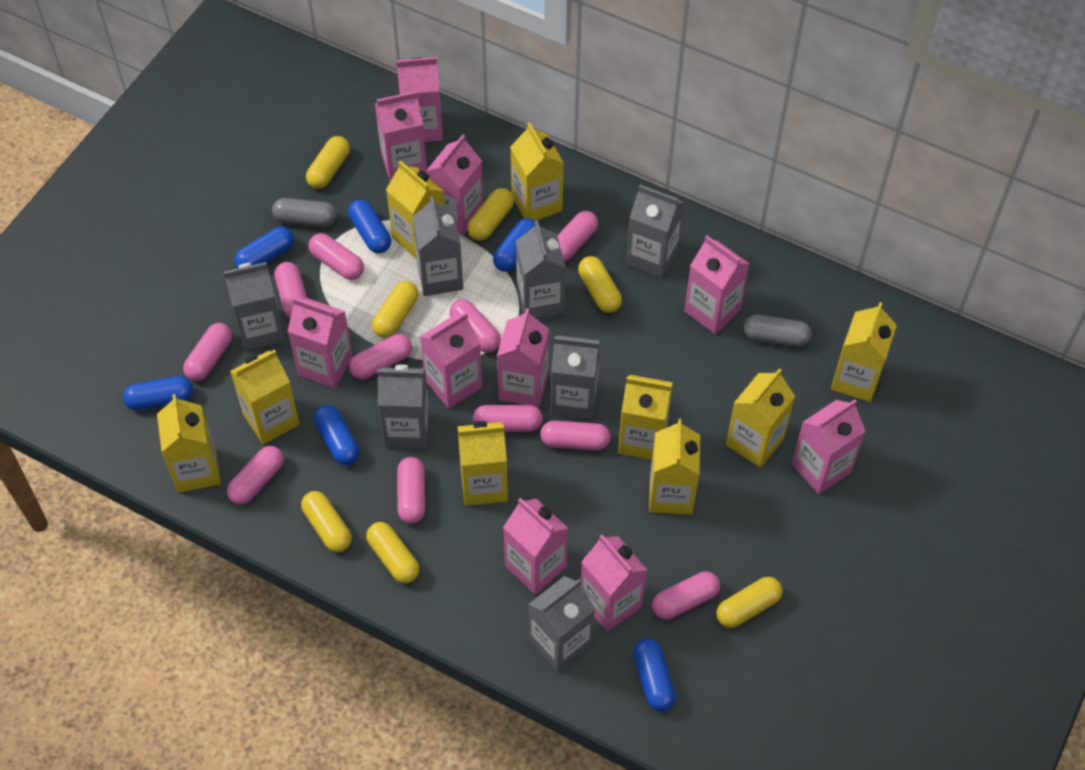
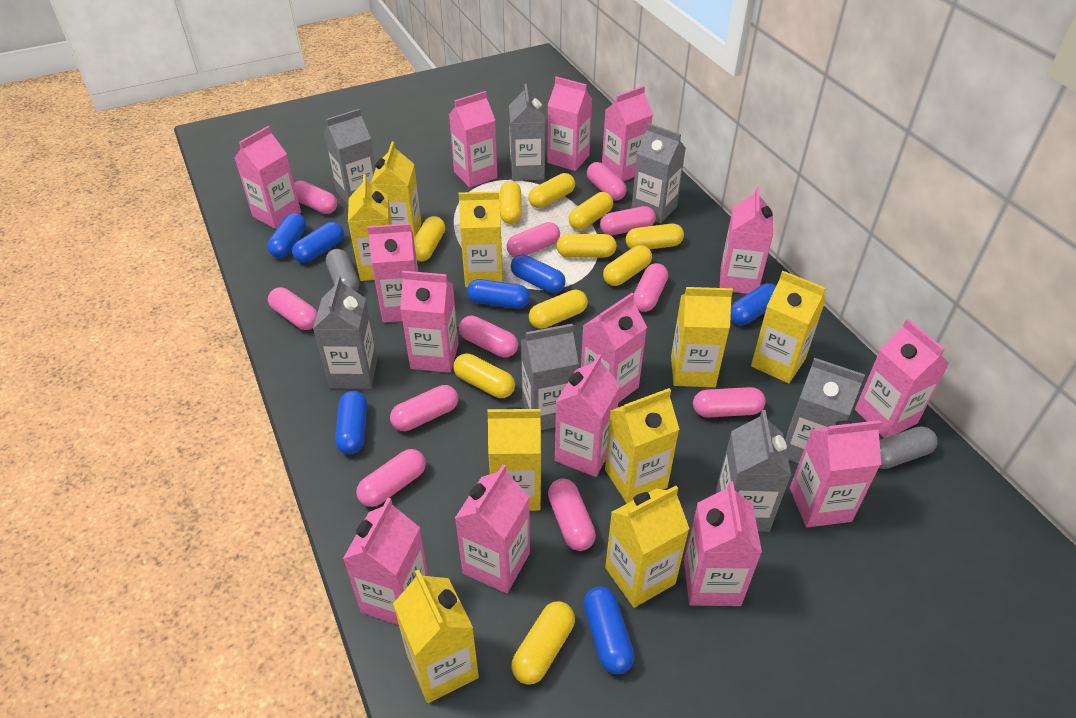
blue capsule: [123,376,193,410] [234,227,294,269] [314,405,359,465] [348,200,391,253] [493,218,535,272] [633,639,676,711] = 6 -> [267,213,306,258] [292,222,344,263] [335,391,367,455] [467,279,530,309] [511,254,566,293] [584,587,634,674] [730,283,776,325] = 7
pink carton: [287,297,353,388] [375,91,427,182] [396,57,443,142] [420,312,482,408] [426,134,484,235] [497,308,549,408] [503,498,568,594] [581,534,647,632] [684,236,750,334] [792,399,866,494] = 10 -> [235,126,301,229] [343,498,428,625] [367,223,418,323] [400,271,459,373] [449,91,497,188] [455,464,530,593] [547,77,593,171] [555,354,621,477] [581,293,647,403] [602,86,653,182] [684,482,762,606] [720,187,773,294] [790,420,881,528] [855,319,949,438] = 14
yellow capsule: [301,491,352,552] [306,136,350,189] [366,522,420,583] [372,281,419,338] [467,188,514,241] [578,256,622,313] [716,577,783,628] = 7 -> [414,216,445,261] [453,353,515,398] [500,181,522,224] [511,601,575,685] [528,173,575,208] [529,290,588,329] [556,234,617,257] [569,192,613,230] [603,245,652,286] [626,224,684,249] = 10

